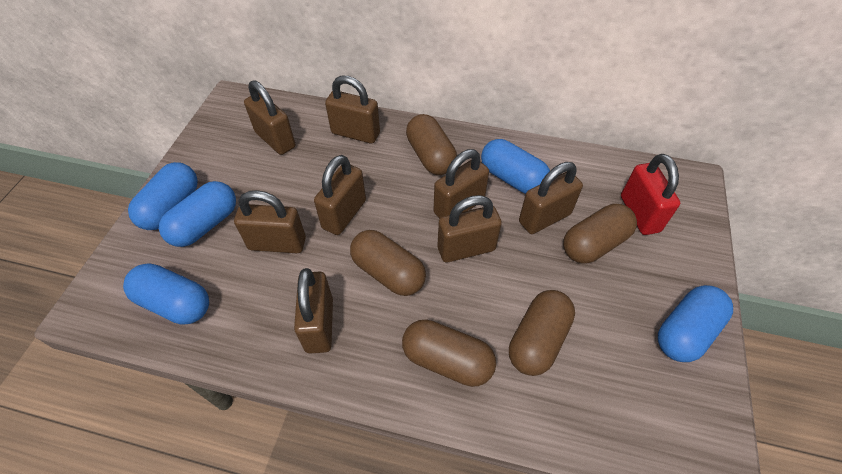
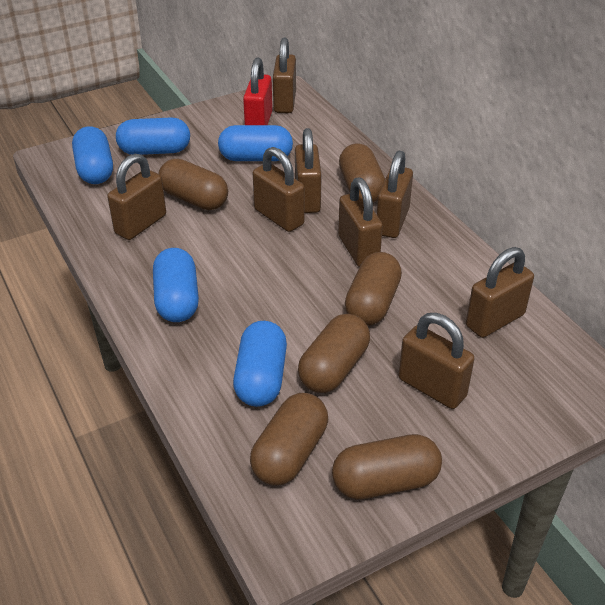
brown capsule: [350,230,426,296] [402,320,496,387] [406,114,457,175] [509,290,575,376] [563,204,637,264] = 5 -> [158,159,228,210] [250,393,328,486] [298,314,370,393] [332,434,442,500] [339,143,385,203] [345,252,402,326] = 6

